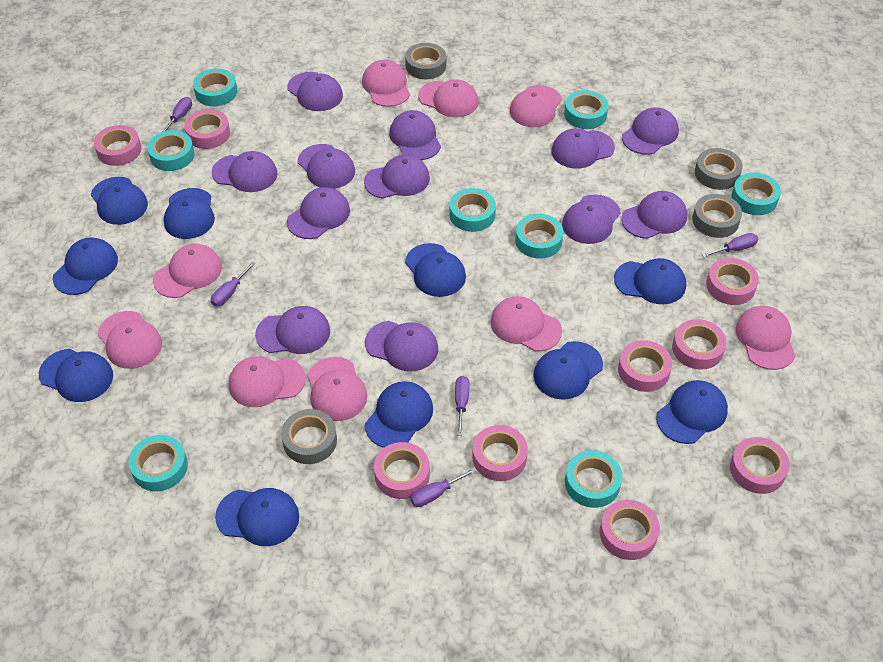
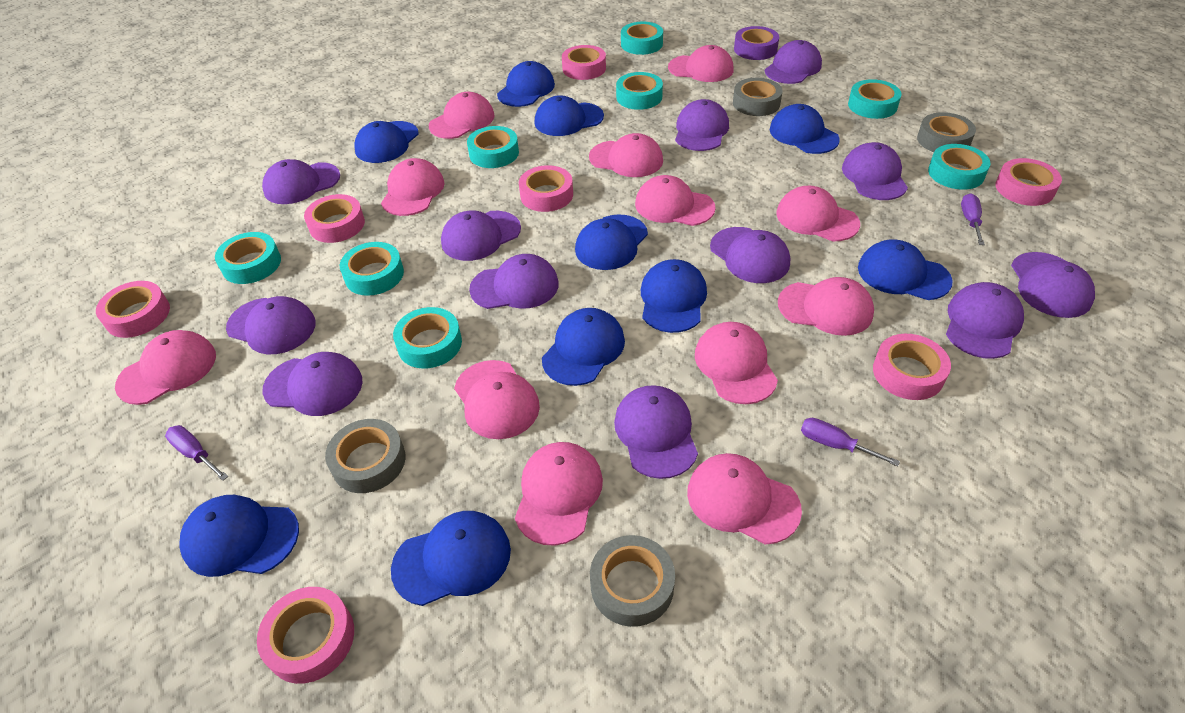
pink cap: [98,311,162,369] [153,244,222,298] [229,356,306,407] [307,357,367,421] [362,60,410,107] [418,79,479,118] [491,296,562,352] [510,85,562,127] [735,306,796,370] = 9 -> [115,330,216,405] [381,158,445,216] [429,92,495,139] [454,360,540,439] [515,442,603,546] [589,133,663,177] [635,175,716,226] [668,45,734,82] [687,453,802,545] [695,322,778,404] [776,186,860,241] [778,277,874,336] = 12
pink tape: [94,125,141,166] [184,109,230,149] [374,442,430,499] [472,425,528,481] [600,500,660,560] [618,340,672,392] [672,319,726,370] [706,258,759,305] [730,437,790,494] = 9 -> [96,281,170,338] [257,587,354,684] [304,194,365,243] [519,165,573,212] [562,45,606,80] [873,334,951,400] [995,158,1062,206] = 7
purple screwdriver: [162,97,192,132] [211,262,256,307] [410,468,476,507] [455,376,470,436] [702,233,758,257] = 5 -> [165,425,228,481] [801,418,900,466] [961,193,985,245] = 3
purple tape: none = 0 -> [734,26,779,60] = 1

